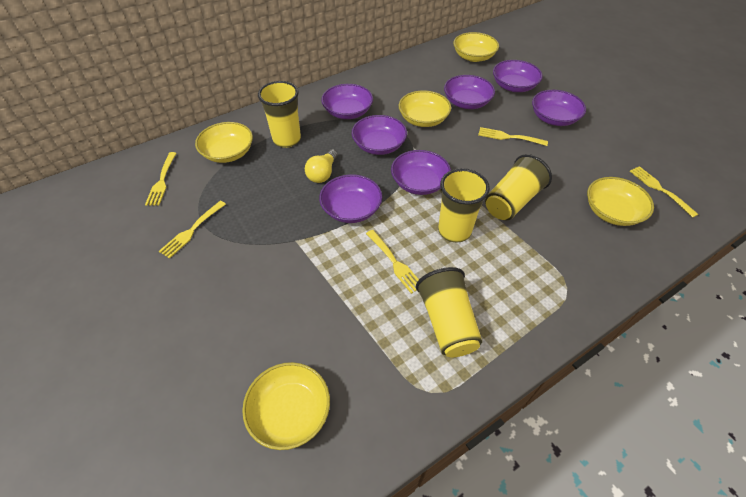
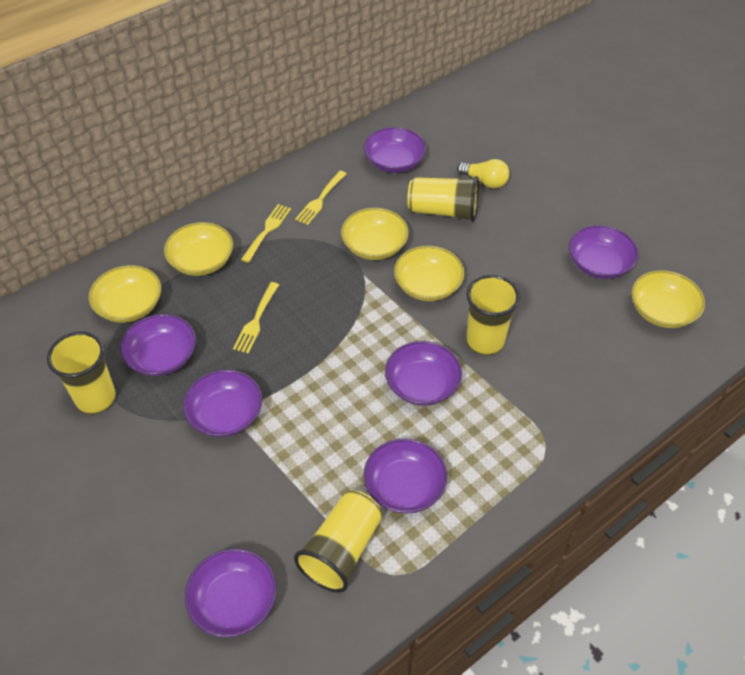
yellow fork: [145,152,176,206] [159,201,226,259] [366,230,419,294] [478,127,548,146] [630,166,698,218] = 5 -> [233,282,279,354] [241,204,291,263] [295,171,346,225] = 3

